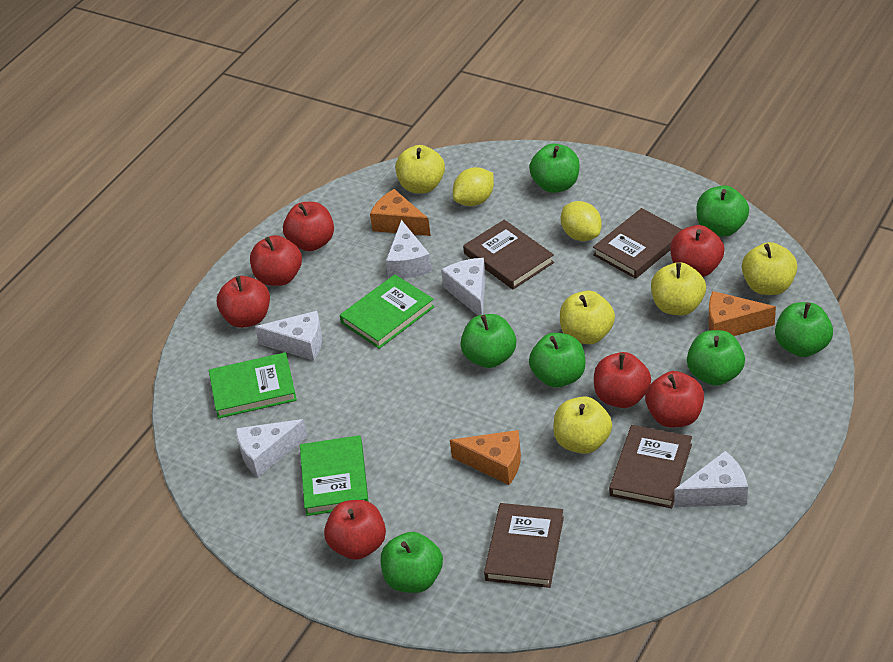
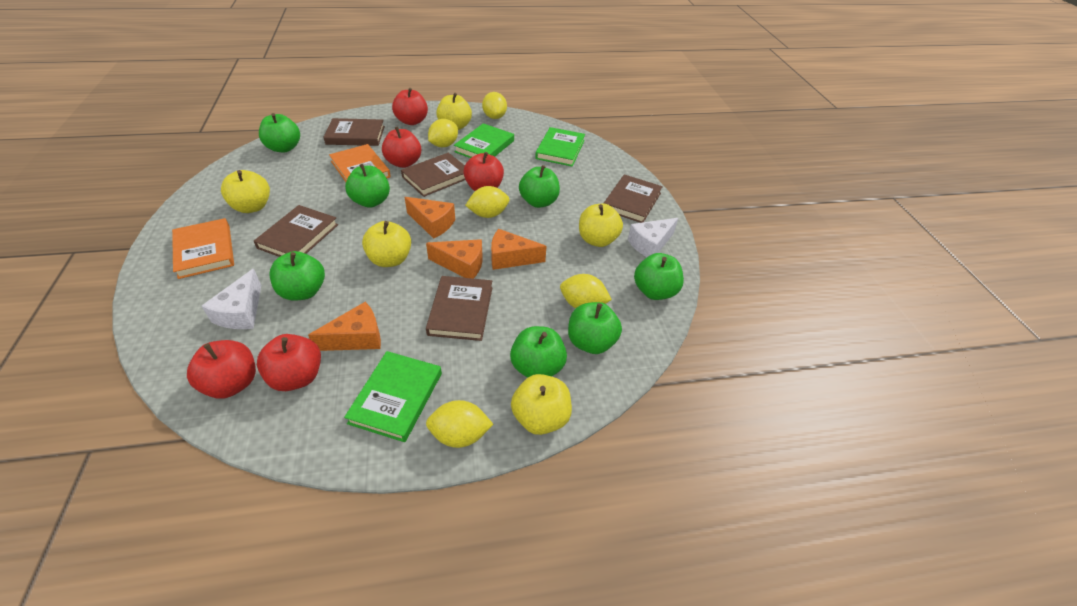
brown book: [463,220,554,289] [484,503,564,588] [593,208,682,279] [609,425,692,508] = 4 -> [254,205,338,257] [323,118,385,146] [401,153,465,197] [426,276,492,341] [603,174,663,223] = 5
orange book: none = 0 -> [172,218,234,279] [329,144,391,182] = 2
orange cheese: [370,189,431,236] [450,430,521,485] [709,291,776,336] = 3 -> [308,302,381,351] [405,197,455,239] [426,239,483,279] [491,229,547,270] = 4
red apple: [217,276,270,328] [250,235,302,286] [283,202,334,251] [324,500,386,560] [594,352,651,408] [645,371,704,428] [670,225,724,277] = 7 -> [187,340,256,399] [257,334,321,391] [382,126,421,168] [392,88,428,125] [463,152,504,191] = 5
white cheese: [236,419,307,477] [255,311,322,361] [386,220,432,278] [441,258,486,315] [674,451,748,507] = 5 -> [201,269,261,329] [628,218,678,257] = 2
yellow lemon: [453,167,494,206] [561,201,602,241] = 2 -> [426,400,493,448] [428,119,458,147] [465,186,510,218] [482,92,507,119] [560,274,612,308] = 5

